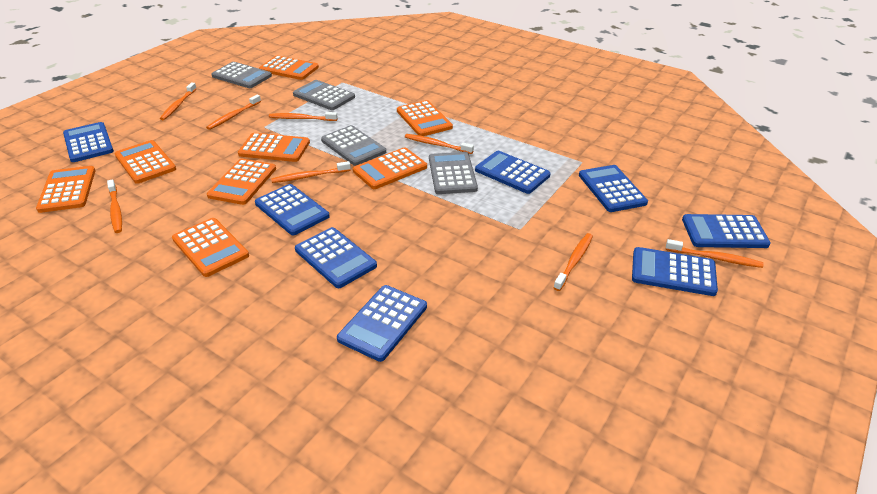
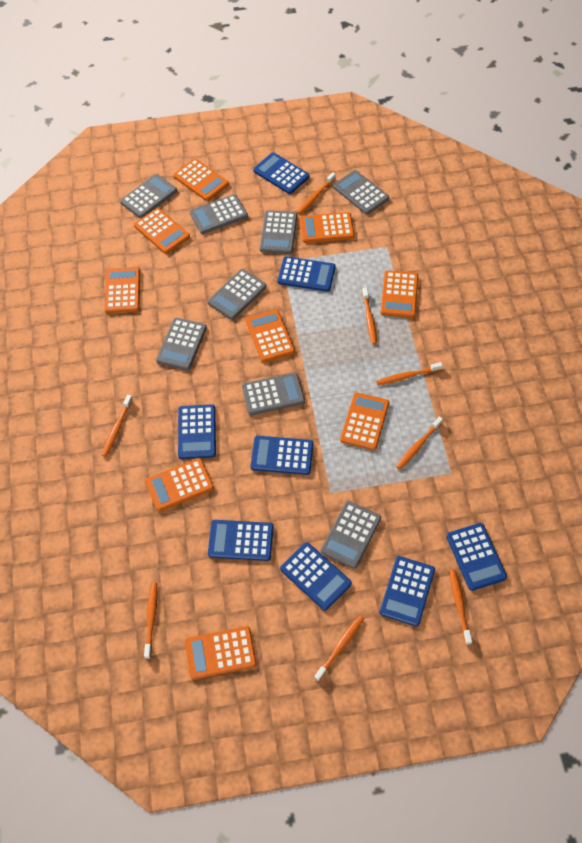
grey calculator: [211,62,272,88] [293,80,355,110] [321,125,386,166] [429,152,478,194] = 4 -> [120,174,177,218] [156,318,207,371] [190,194,248,234] [208,269,267,320] [242,373,305,415] [260,210,297,254] [321,501,381,569] [333,170,389,215] = 8
orange calculator: [36,166,96,213] [114,140,176,184] [172,218,249,277] [207,159,276,205] [238,133,310,162] [259,56,319,80] [353,147,427,189] [397,100,453,136] = 8 -> [105,267,140,313] [134,208,190,254] [145,458,214,511] [173,159,229,201] [185,626,257,680] [246,309,295,363] [300,212,354,243] [340,392,389,450] [380,270,418,318] = 9

